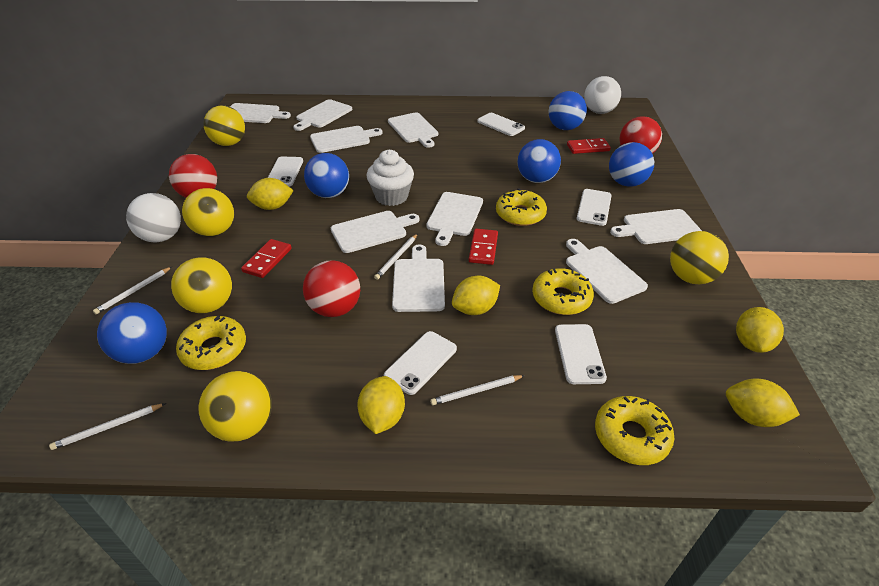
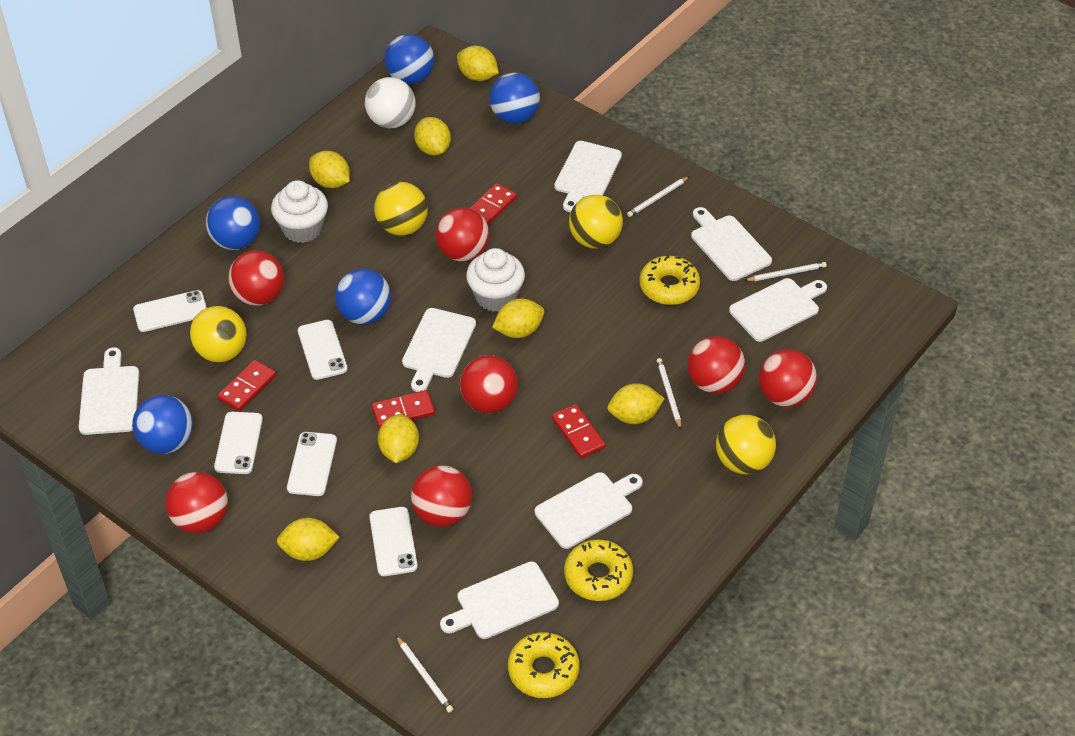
red ball: [169,154,217,198] [303,260,360,317] [620,116,662,154] = 3 -> [165,472,228,533] [228,251,284,306] [411,465,472,527] [435,207,490,262] [460,355,518,413] [687,336,745,394] [759,349,817,407] = 7
red domino: [241,239,291,278] [469,229,498,265] [567,138,611,154] = 3 -> [217,360,276,411] [372,390,435,428] [470,183,517,225] [552,404,606,458] = 4
white ball: [126,193,181,242] [584,76,621,114] = 2 -> [365,77,416,128] = 1
white cupcake: [366,150,414,206] = 1 -> [271,180,328,243] [466,248,525,312] = 2
white cutting board: [230,103,291,123] [293,99,352,131] [310,126,383,153] [331,211,420,253] [388,112,438,148] [392,244,445,312] [426,192,483,246] [566,239,648,304] [610,209,702,244] = 9 -> [79,347,139,435] [402,308,476,392] [440,562,559,639] [535,472,643,549] [554,141,622,212] [691,207,772,281] [729,278,827,342] = 7
yellow ball: [171,257,232,314] [182,188,234,237] [199,371,272,442] [203,105,245,146] [670,231,729,284] = 5 -> [189,306,246,363] [374,182,428,236] [569,195,623,248] [716,415,776,474] = 4
yellow donut: [176,315,246,370] [496,188,547,226] [532,268,594,315] [595,396,674,465] = 4 -> [508,632,579,698] [564,539,633,601] [639,254,700,305] = 3
yellow lemon: [247,178,294,210] [357,376,405,434] [452,276,500,315] [726,379,800,427] [736,307,784,353] = 5 -> [277,518,339,561] [309,151,350,188] [378,414,419,463] [414,117,451,156] [457,46,499,81] [492,298,544,338] [608,383,665,424] = 7

